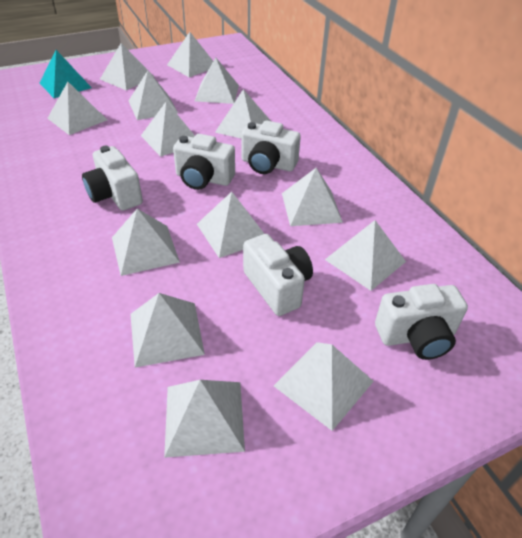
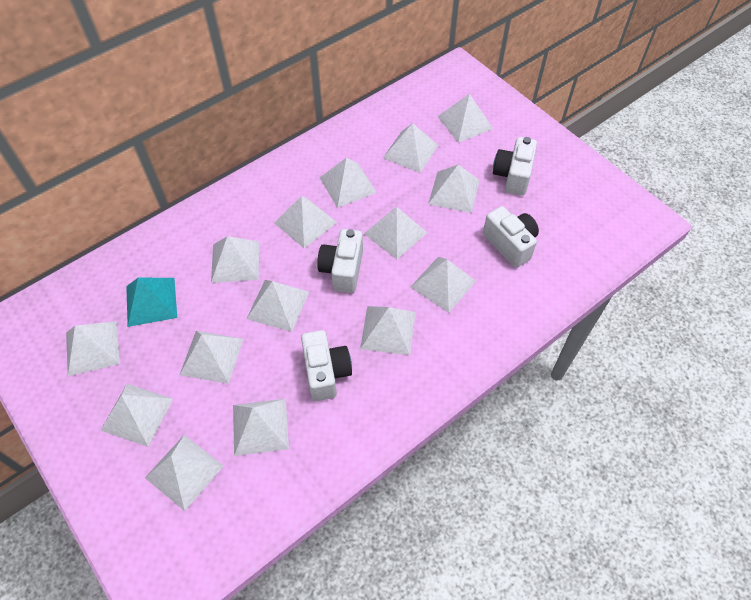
white camera: [82,146,143,211] [173,134,235,190] [241,120,301,174] [243,234,313,316] [375,284,468,360] = 5 -> [301,330,352,401] [317,229,363,293] [483,206,539,268] [493,137,537,196] = 4
white pyramid: [47,82,107,135] [100,43,154,91] [112,209,180,276] [129,71,178,120] [130,293,205,368] [141,101,195,157] [164,380,245,458] [167,32,213,77] [195,58,239,104] [197,192,264,258] [215,89,271,138] [274,342,374,431] [282,168,343,226] [325,220,406,291] = 14 -> [66,321,120,376] [100,384,173,447] [145,435,224,511] [180,331,243,384] [211,236,259,283] [233,399,289,456] [247,280,309,332] [274,196,337,248] [320,157,377,208] [360,306,416,355] [364,207,428,259] [383,123,439,173] [411,257,476,313] [428,165,480,213] [437,94,493,143] = 15

